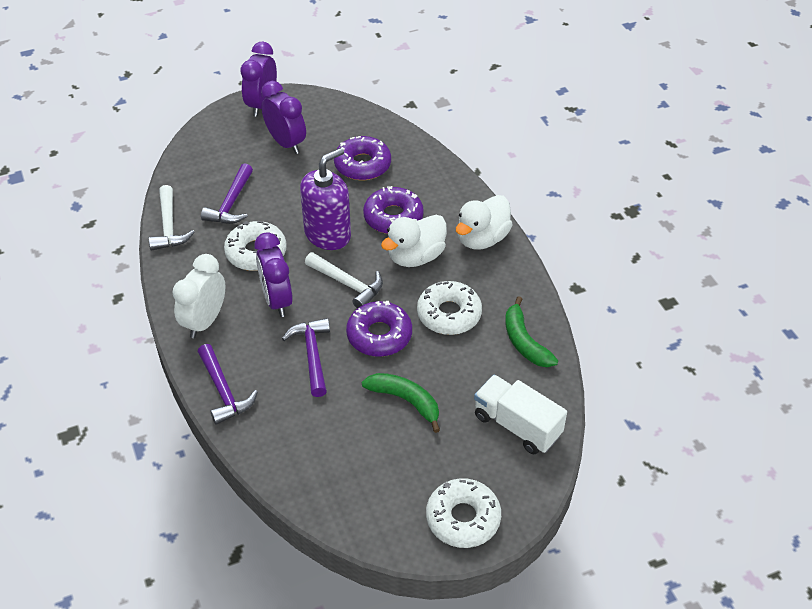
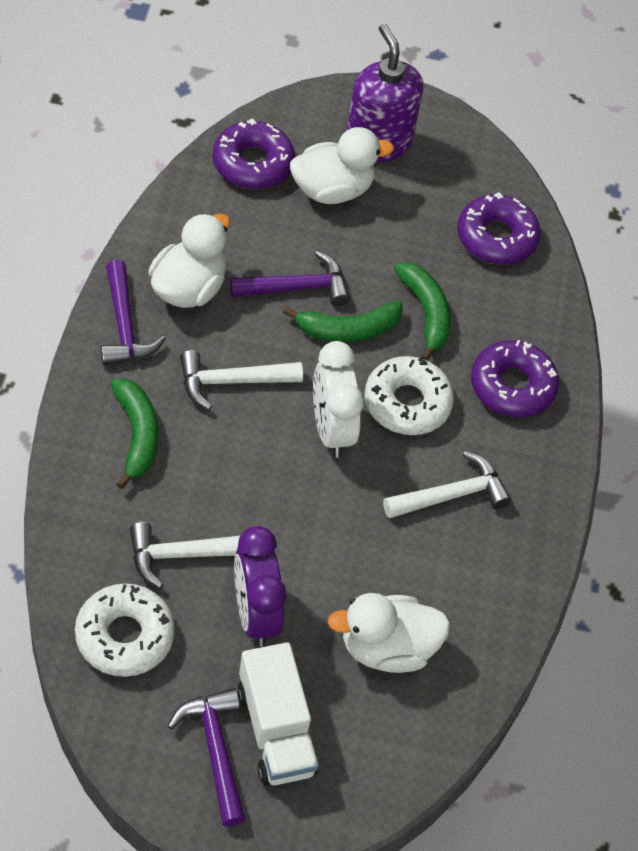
green banana: [362,373,440,433] [505,296,558,367] = 2 -> [110,379,158,489] [283,301,403,342] [394,262,451,361] = 3
purple clock: [240,42,277,117] [255,232,293,317] [261,81,306,154] = 3 -> [234,526,287,646] = 1
white donut: [224,221,287,271] [417,281,482,335] [426,478,501,548] = 3 -> [75,583,175,677] [365,356,454,435] = 2
white duck: [381,215,447,267] [456,195,513,250] = 2 -> [148,213,230,308] [290,127,394,204] [327,593,450,673] = 3
white hammer: [149,185,195,251] [305,252,383,308] = 2 -> [130,522,240,588] [180,350,303,410] [383,451,511,519] = 3

